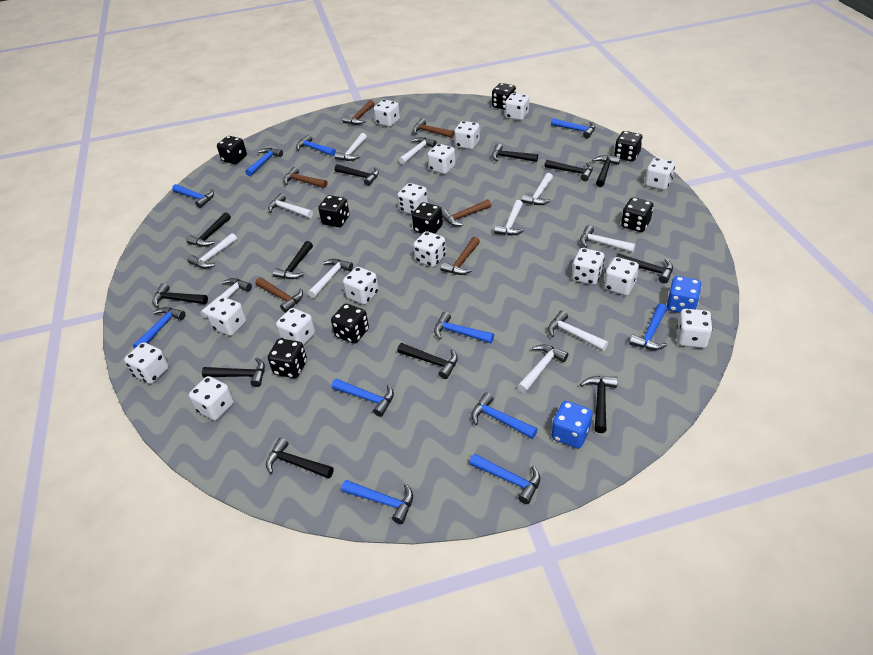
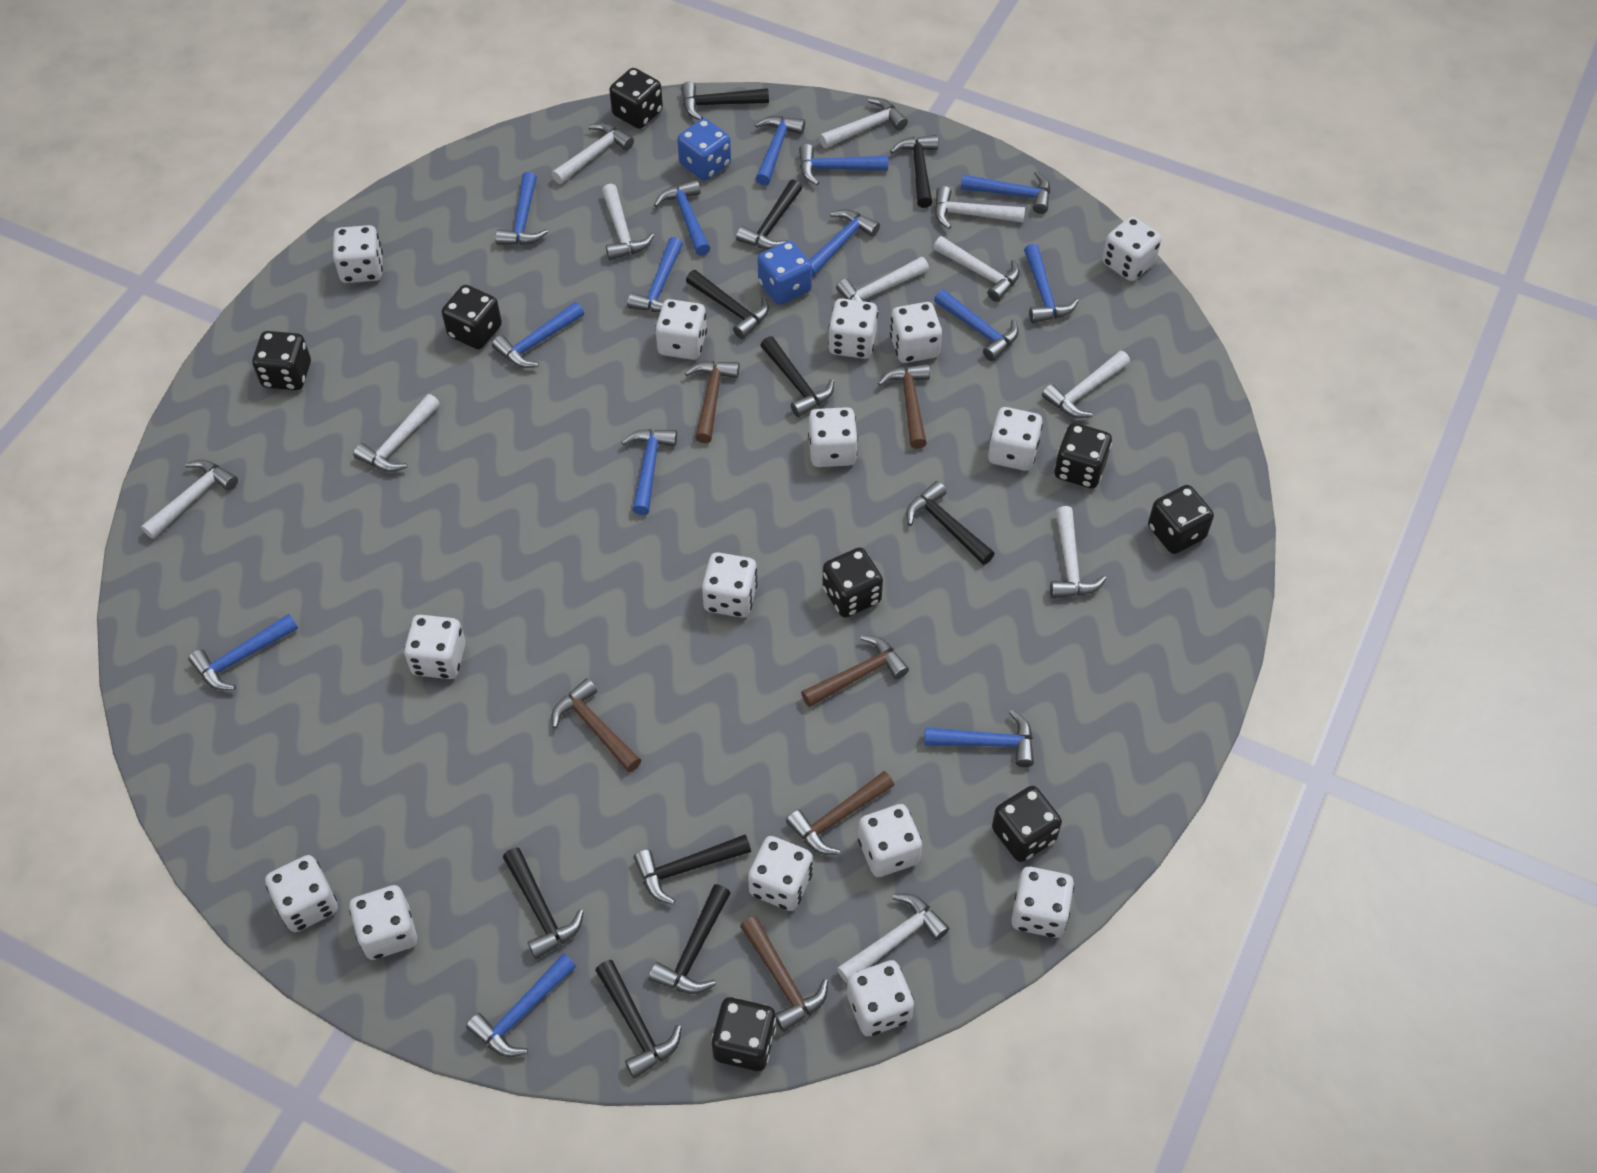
black hammer: [152,283,208,308] [186,212,231,247] [202,358,265,387] [266,438,334,479] [273,241,313,279] [335,164,379,186] [397,343,458,379] [492,144,538,162] [545,160,593,181] [580,376,618,433] [592,155,620,187] [616,253,673,284] = 12 -> [503,847,584,959] [595,960,682,1078] [634,835,751,905] [649,884,731,994] [681,82,769,120] [686,270,769,339] [736,180,802,250] [760,336,834,417] [890,135,938,208] [906,481,995,565] = 10
blue hammer: [133,307,186,348] [172,184,214,208] [245,148,283,176] [296,134,336,156] [332,379,394,417] [341,480,413,524] [434,312,494,343] [469,454,540,504] [471,392,538,439] [551,118,595,138] [629,304,667,350] = 11 -> [188,614,298,690] [466,953,576,1057] [492,302,584,368] [495,172,548,245] [621,429,677,515] [627,237,683,312] [654,179,710,256] [755,116,805,185] [799,144,888,185] [809,209,880,277] [924,710,1034,767] [934,289,1019,361] [961,171,1050,214] [1024,244,1079,323] = 14

